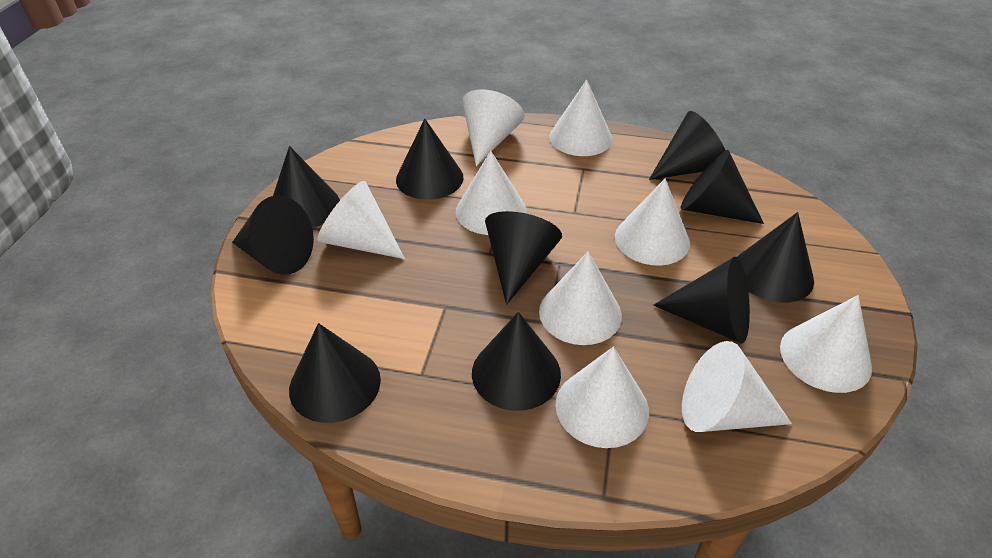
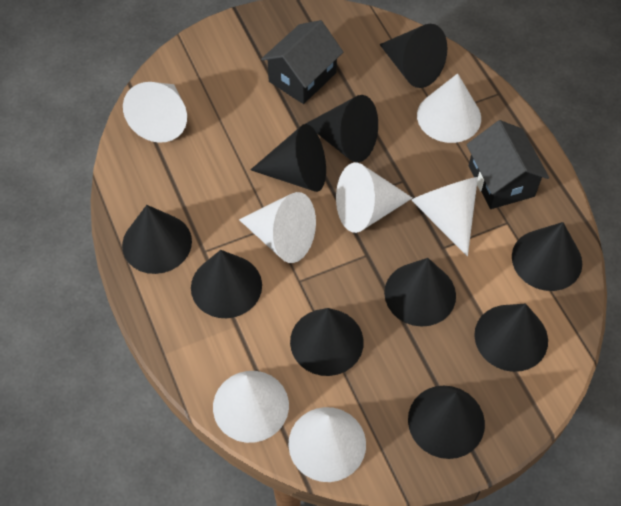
black house: none = 0 -> [261,20,343,104] [467,120,549,209] = 2
white cone: [317,181,405,259] [456,151,527,235] [462,89,524,166] [539,251,622,345] [549,79,612,156] [555,347,649,448] [615,178,690,266] [682,341,792,432] [780,295,872,393] = 9 -> [123,82,187,143] [213,371,289,443] [239,192,316,263] [288,407,366,482] [336,163,412,233] [411,177,478,256] [417,73,481,143] = 7

